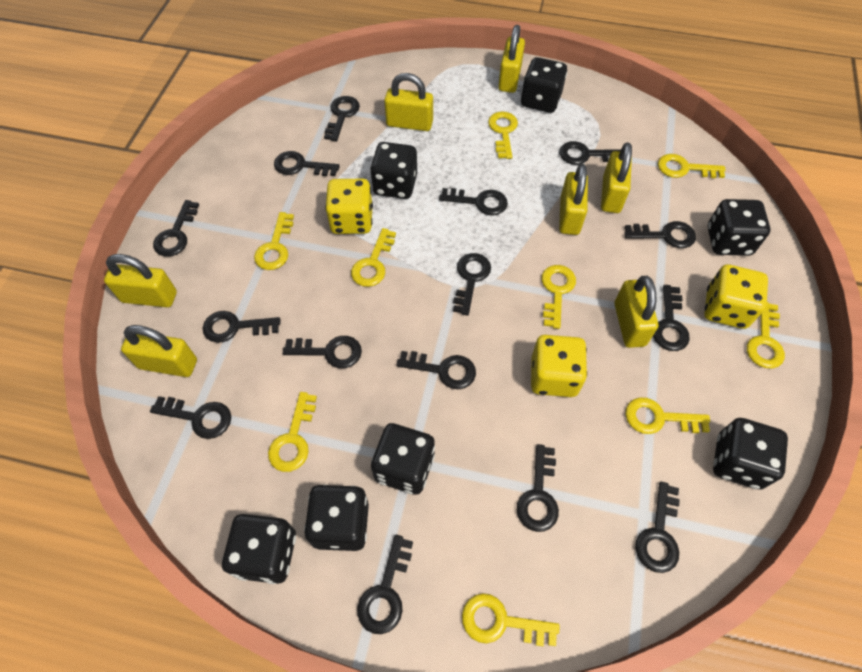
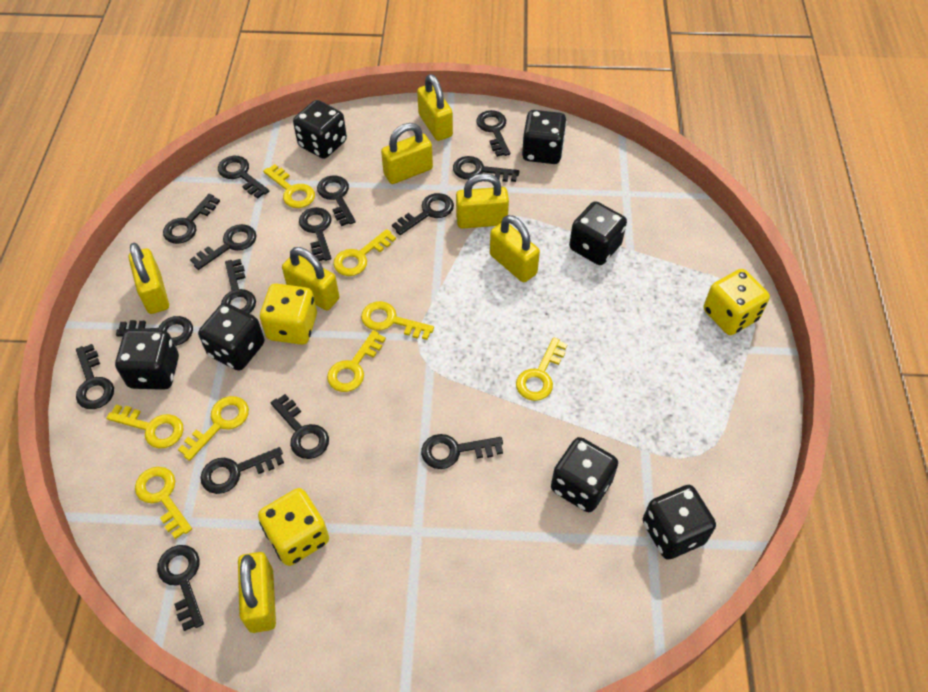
yellow key: [254,212,294,270] [268,392,317,472] [351,228,396,287] [462,593,560,646] [488,111,518,159] [541,265,576,329] [625,397,710,434] [658,154,726,178] [747,302,785,369] = 9 -> [106,405,184,448] [135,467,192,539] [178,396,249,461] [263,164,315,208] [327,330,386,392] [333,229,396,276] [361,301,434,340] [516,337,568,401] = 8

